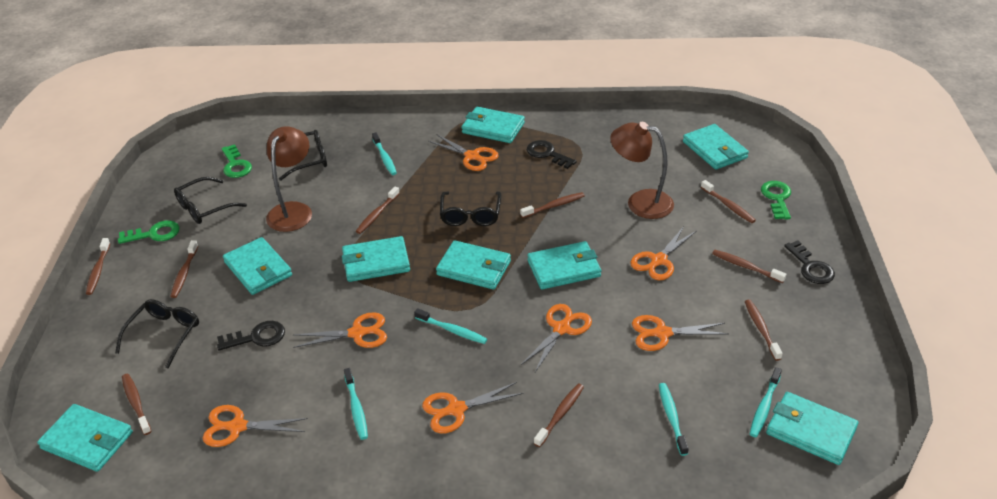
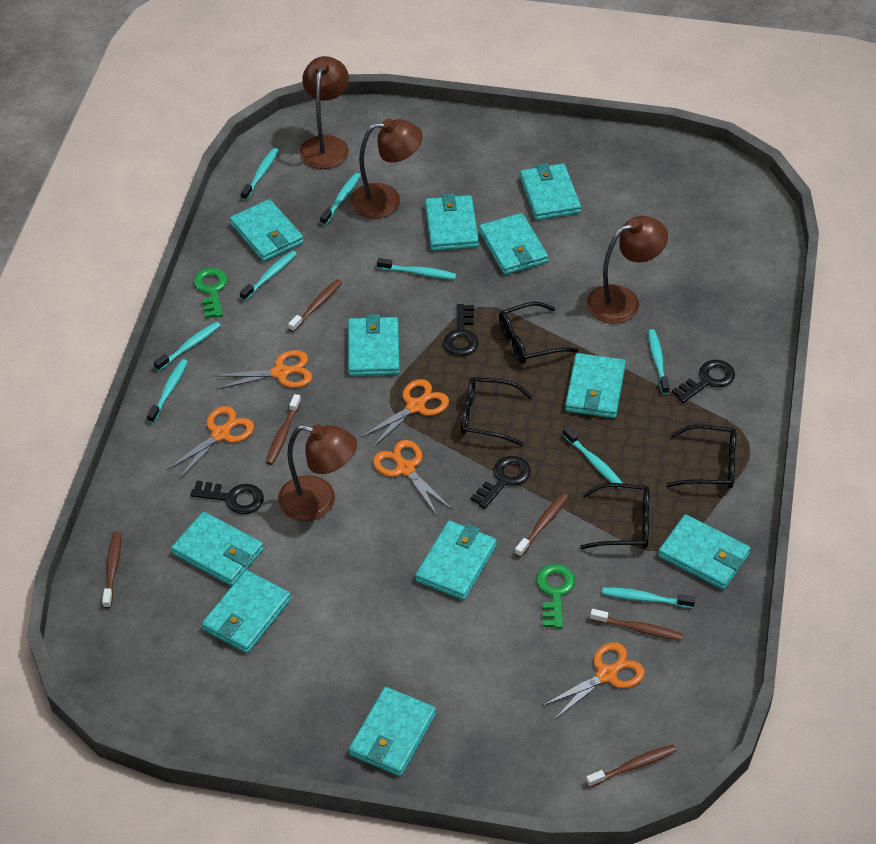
black key: [217,321,285,351] [527,140,577,169] [784,241,835,284] = 3 -> [190,480,264,514] [444,304,478,356] [470,456,531,509] [672,360,735,403] = 4
brown lamp: [266,126,312,232] [610,122,674,219] = 2 -> [278,424,357,521] [300,56,349,169] [350,119,423,218] [586,216,668,324] = 4
brown toothbrush: [86,238,110,295] [122,374,151,435] [170,240,198,298] [356,186,400,234] [520,192,585,218] [534,383,584,447] [701,180,756,223] [712,250,786,283] [745,300,783,361] = 9 -> [102,532,121,608] [266,394,301,465] [288,279,343,332] [515,493,568,557] [586,744,676,788] [590,609,683,641] = 6
green key: [118,220,180,244] [221,144,252,178] [761,181,791,220] = 3 -> [193,268,228,318] [536,564,575,628] = 2
orange scissors: [203,405,308,447] [293,312,387,348] [422,382,524,433] [428,134,499,171] [521,304,592,372] [630,226,696,280] [632,315,729,351] = 7 -> [166,406,254,480] [214,350,312,389] [361,379,449,448] [373,440,452,517] [542,642,645,720] = 5
turquoise toothbrush: [344,368,368,440] [372,132,397,175] [414,308,487,344] [659,383,689,456] [750,367,782,437] = 5 -> [147,359,188,423] [154,322,221,371] [240,250,297,301] [241,148,279,201] [320,173,361,225] [377,258,456,279] [563,427,622,489] [602,587,695,608] [648,329,670,394] = 9
turquoise wallet: [37,404,133,472] [223,237,292,295] [342,236,410,282] [436,240,511,290] [461,106,525,143] [527,241,601,290] [683,124,749,170] [766,392,858,465] = 8 -> [171,512,264,586] [202,570,291,653] [230,199,304,262] [348,314,400,376] [349,687,436,776] [415,521,497,600] [425,194,479,251] [479,213,548,275] [520,163,581,220] [565,353,626,418] [658,515,751,590] = 11

